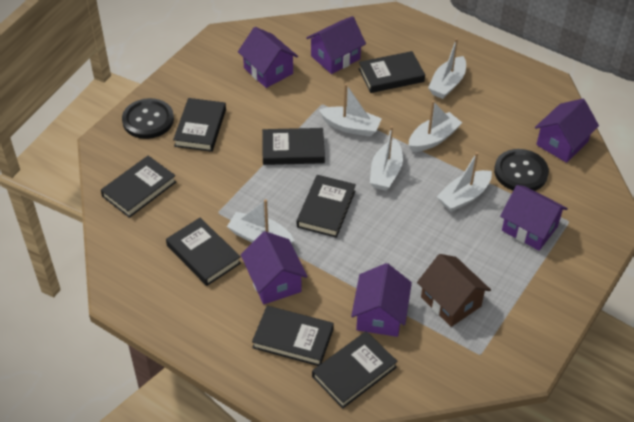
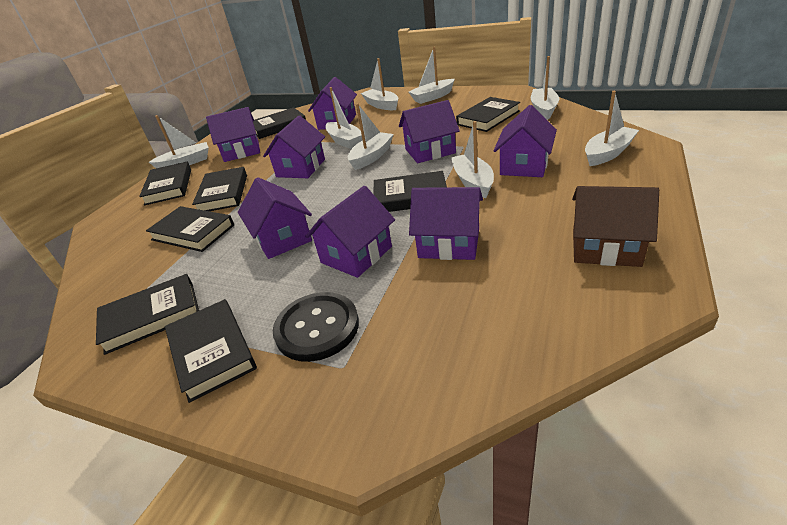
black button: [122,98,174,139] [494,149,549,191] = 2 -> [273,292,359,362] = 1
purple house: [238,27,298,88] [241,231,308,304] [306,16,366,74] [351,263,412,337] [500,185,568,251] [535,99,599,163] = 6 -> [206,107,260,162] [238,177,312,259] [263,116,325,178] [305,186,395,278] [308,77,357,130] [399,100,460,163] [409,187,483,260] [493,105,557,177] = 8
white boat: [227,199,294,244] [319,84,382,136] [370,126,403,191] [408,100,462,152] [428,38,466,99] [437,152,492,212] = 6 -> [149,115,209,168] [325,87,362,149] [348,103,394,170] [361,58,398,110] [409,47,455,104] [451,121,494,198] [531,56,559,120] [585,91,639,166] = 8

